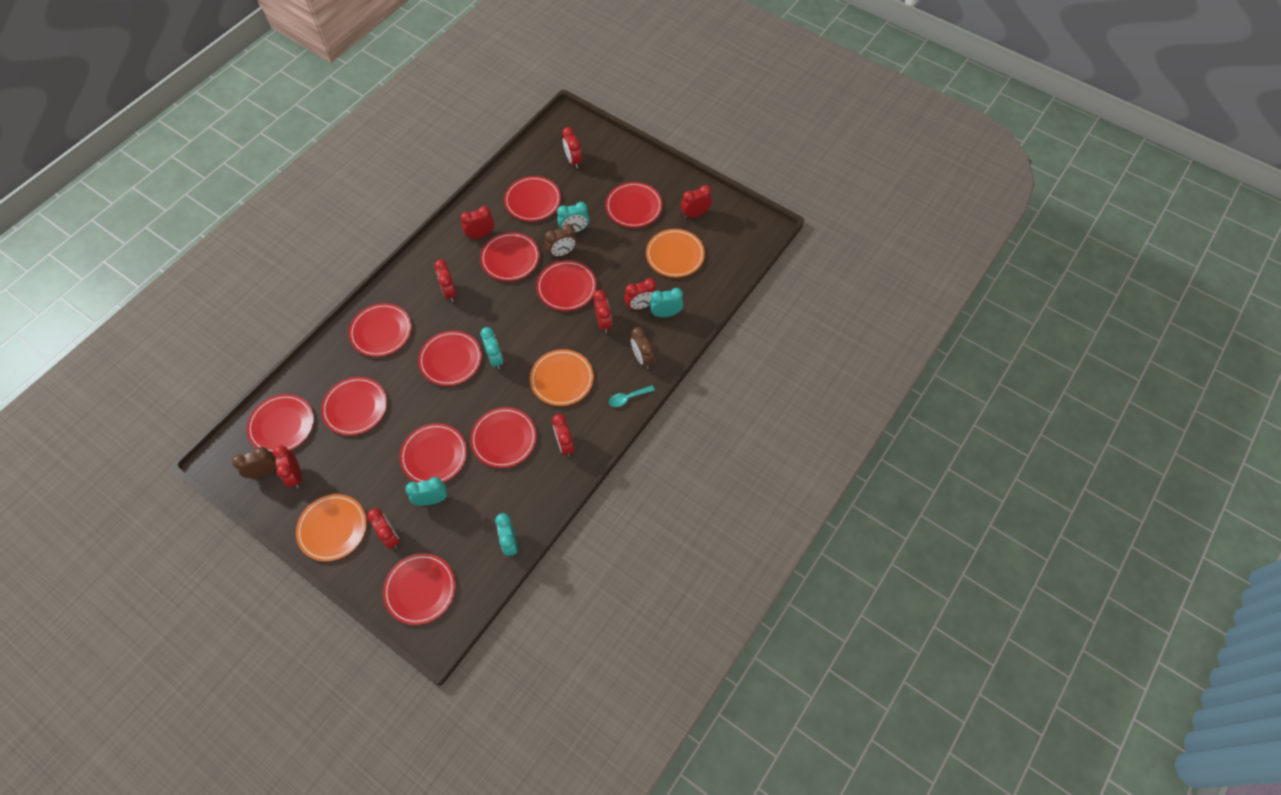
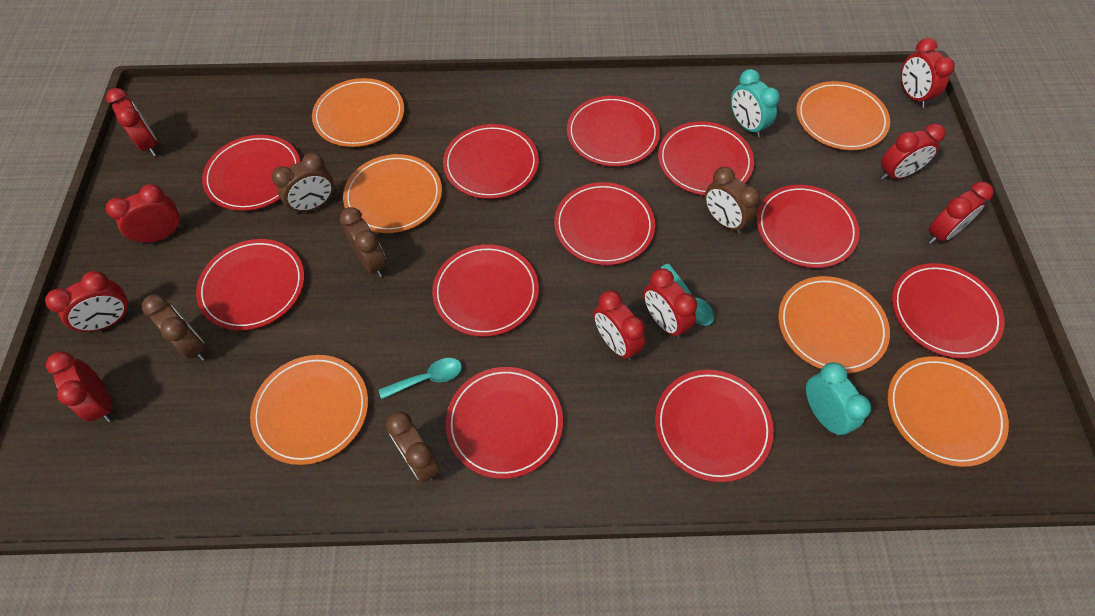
brown clock: [232,447,277,478] [545,224,577,258] [631,327,654,369] = 3 -> [142,294,206,361] [272,153,334,214] [340,207,387,277] [386,411,440,483] [705,167,760,234] = 5
orange plate: [296,494,367,561] [530,349,594,406] [646,229,705,277] = 3 -> [250,355,368,465] [312,78,404,147] [343,154,442,233] [778,276,890,373] [796,81,890,150] [887,356,1009,467] = 6
turquoise clock: [406,477,447,505] [480,327,503,369] [495,513,518,556] [557,202,589,233] [650,288,683,317] = 5 -> [731,69,780,137] [806,362,871,436] = 2
turquoise spoon: [609,385,655,407] = 1 -> [379,358,462,399] [661,263,714,325] = 2

